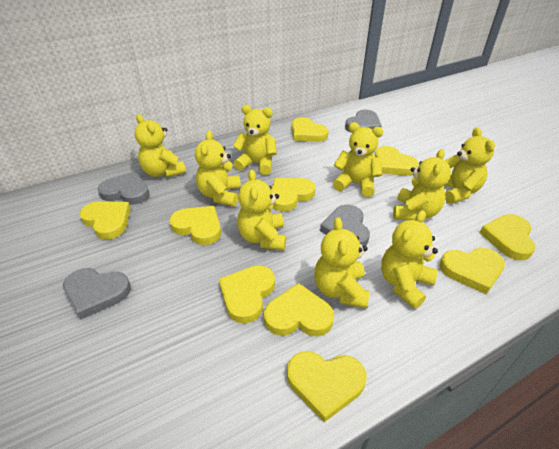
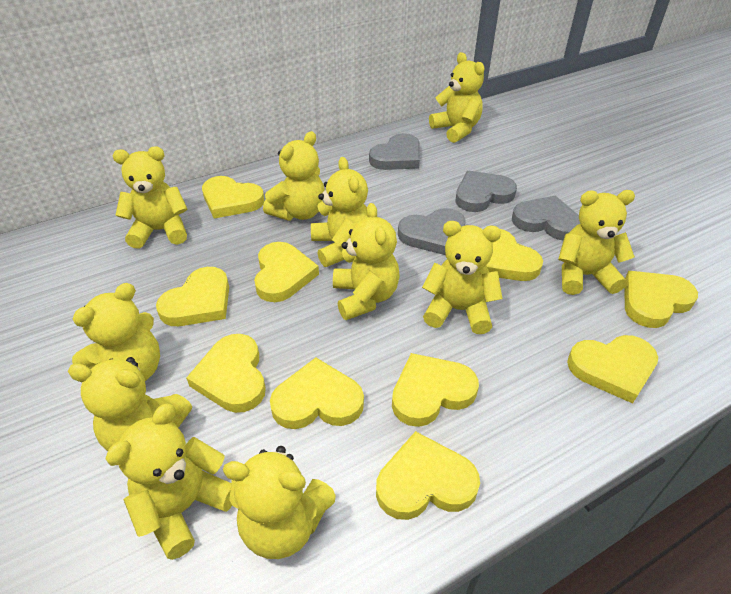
yellow teddy bear: [135,114,186,177] [195,131,241,206] [233,105,277,175] [237,170,286,250] [314,217,370,308] [333,122,383,197] [381,210,438,309] [393,149,451,220] [444,127,495,204] = 9 -> [68,357,192,451] [72,283,160,381] [105,404,232,560] [113,147,188,249] [223,446,336,559] [263,131,325,221] [311,157,368,267] [333,203,400,320] [422,221,503,334] [429,52,485,143] [558,190,635,295] = 11

